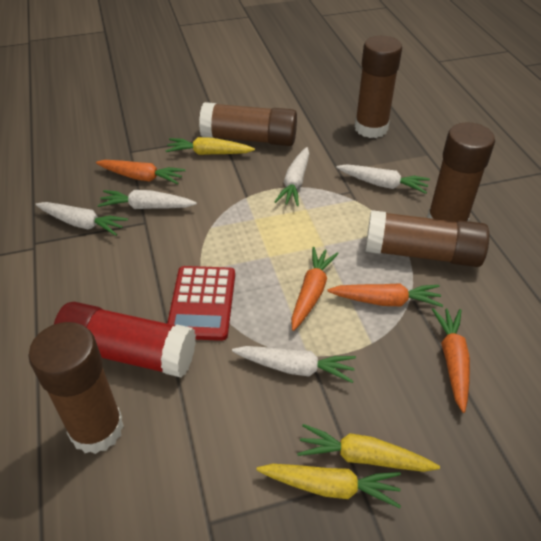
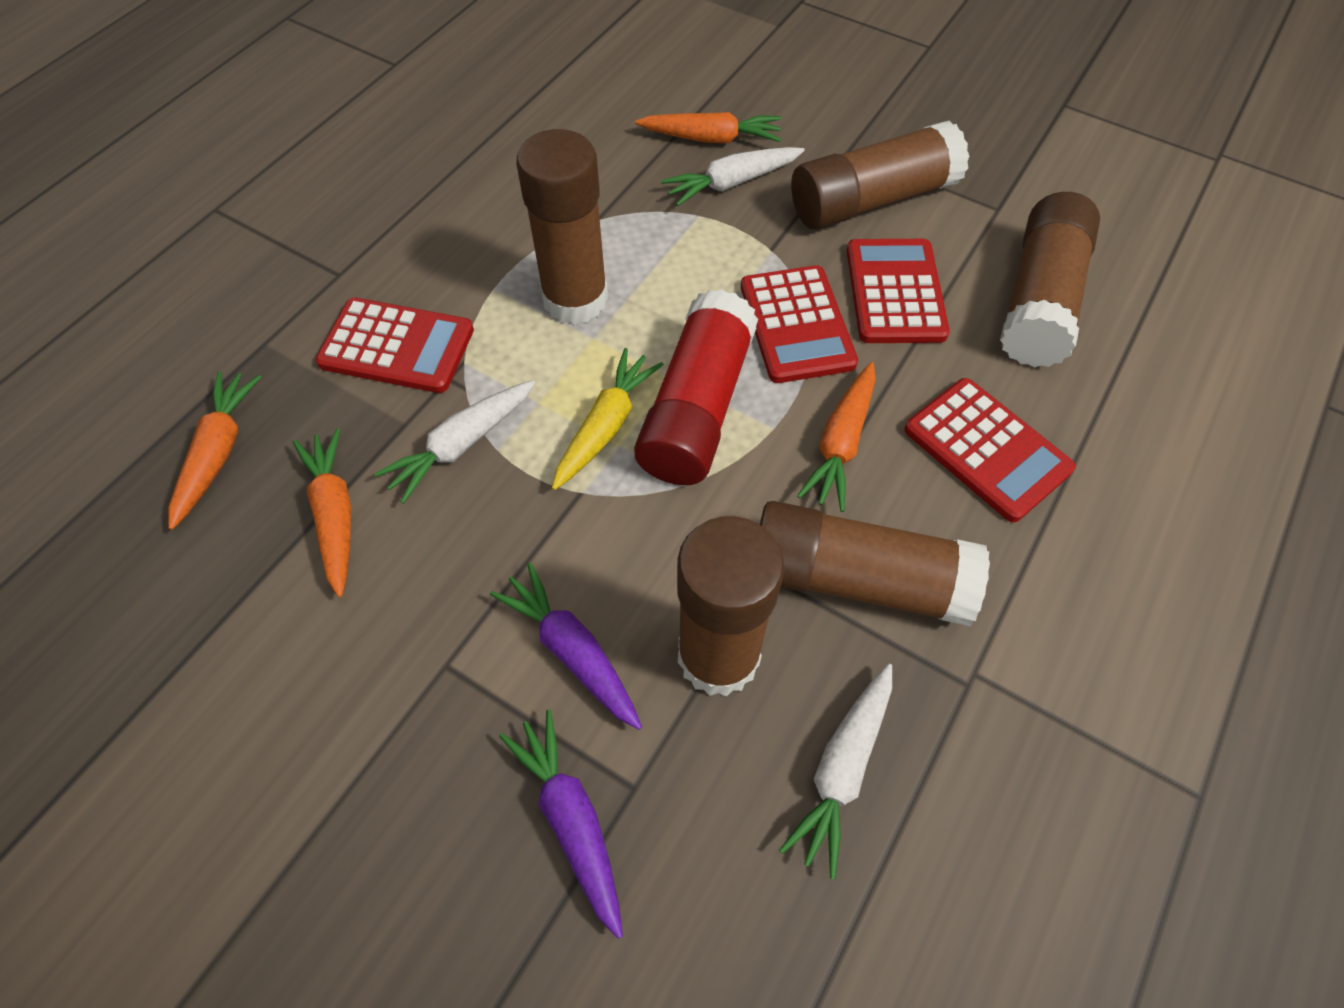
purple carrot: none = 0 -> [490,563,642,730] [499,709,623,939] = 2
red calculator: [167,266,235,341] = 1 -> [316,298,474,393] [741,265,858,383] [847,239,950,343] [904,378,1076,522] = 4
white carrot: [35,202,128,236] [98,190,197,209] [232,346,356,383] [274,147,309,206] [336,164,430,194] = 5 -> [374,380,535,504] [661,147,805,206] [779,663,892,879] = 3
yellow carrot: [165,137,255,155] [257,464,401,508] [297,424,440,472] = 3 -> [552,348,664,490] = 1

